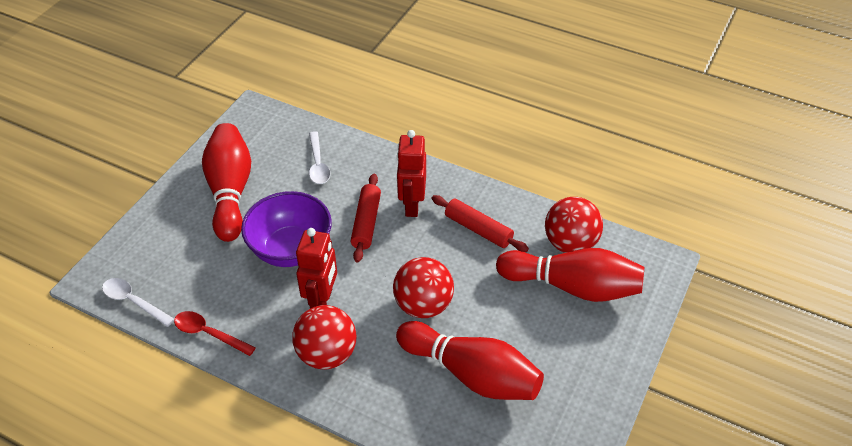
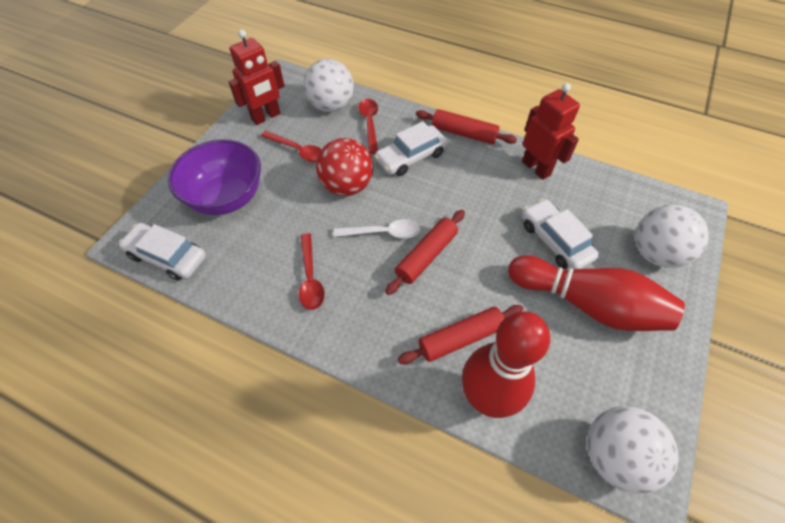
red ball: [292,305,356,369] [393,257,454,318] [545,197,603,253] = 3 -> [316,138,373,196] = 1
red bowling pin: [202,123,251,242] [396,321,544,400] [496,248,644,302] = 3 -> [462,311,550,418] [508,255,685,331] = 2
red rolling pin: [350,174,381,263] [432,195,529,252] = 2 -> [385,210,465,295] [398,305,523,364] [416,109,517,144] = 3
red spoon: [174,311,256,356] = 1 -> [261,131,322,163] [299,233,325,310] [358,99,378,154] = 3
white ball: none = 0 -> [303,59,354,112] [587,406,679,494] [635,205,709,268] = 3
white car: none = 0 -> [119,223,206,280] [374,121,448,176] [522,199,599,270] = 3
white spoon: [102,278,174,327] [309,131,330,184] = 2 -> [333,219,420,239] = 1

